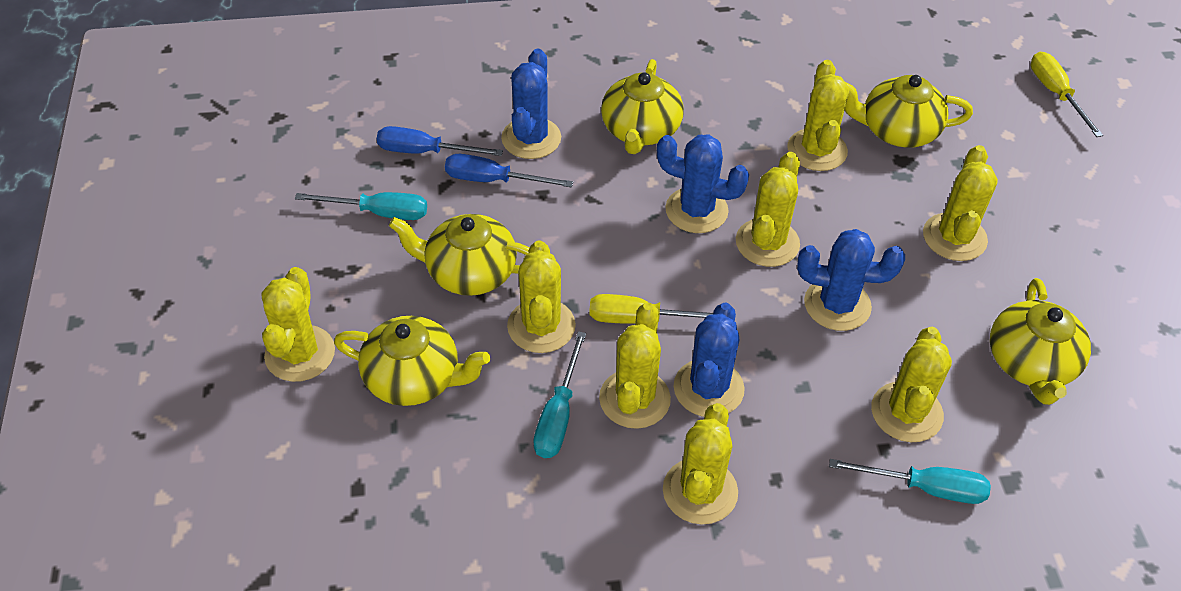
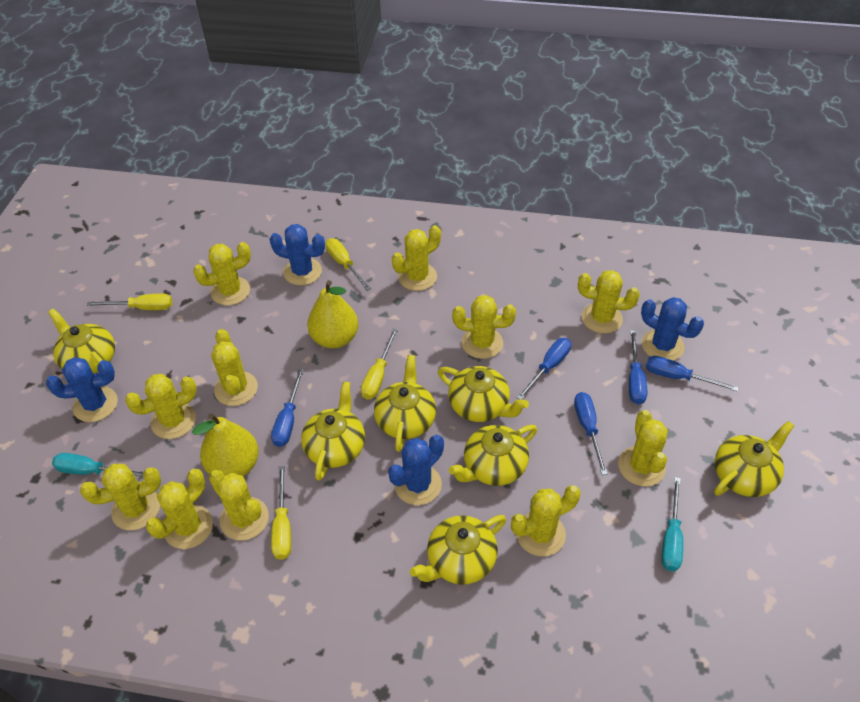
blue screwdriver: [377,126,503,156] [445,154,573,188] = 2 -> [271,368,304,447] [517,338,571,400] [574,392,608,475] [629,330,647,405] [646,356,739,392] = 5
turquoise screwdriver: [295,192,427,220] [533,331,586,458] [829,459,991,504] = 3 -> [52,453,144,477] [662,477,683,571] = 2
yellow cactus: [262,267,335,382] [507,240,576,353] [599,302,671,429] [663,403,738,525] [736,152,800,267] [787,60,849,171] [871,327,952,442] [923,145,998,261] = 8 -> [80,464,161,530] [125,374,197,439] [146,469,213,549] [193,242,251,305] [209,470,269,541] [211,329,258,406] [392,225,441,291] [452,295,516,359] [511,485,581,556] [578,270,640,334] [618,410,668,486] = 11
yellow pear: none = 0 -> [192,413,259,476] [307,280,358,349] = 2
yellow screwdriver: [589,294,713,324] [1031,52,1103,137] = 2 -> [87,294,172,310] [271,466,291,560] [325,238,371,291] [361,328,398,399] = 4
yellow teapot: [334,316,490,406] [389,214,530,296] [601,59,684,154] [845,75,973,147] [990,278,1091,405] = 5 -> [48,309,115,374] [301,381,365,481] [374,355,436,452] [410,515,506,585] [438,366,529,422] [449,425,537,486] [714,421,794,497] = 7

